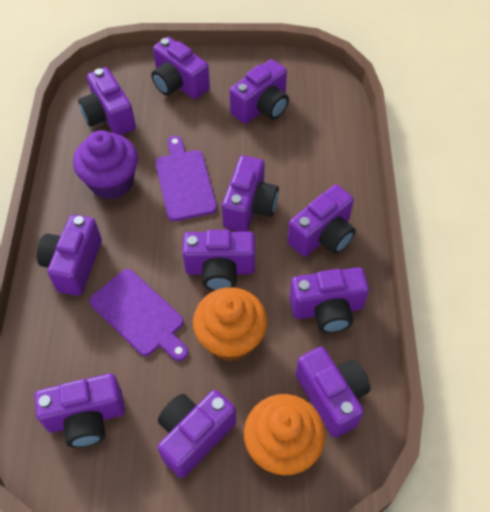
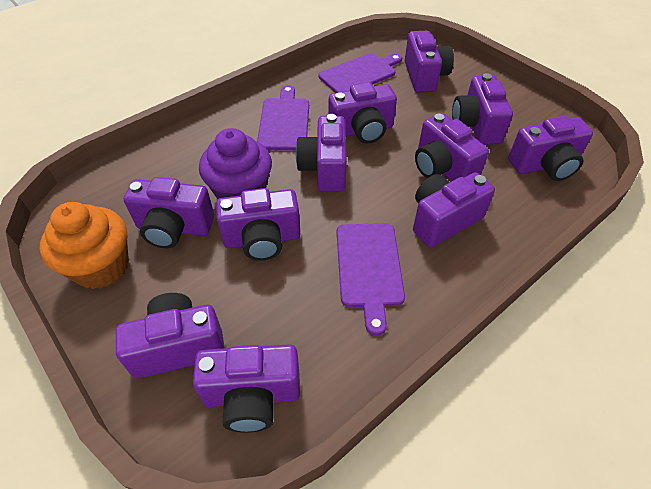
orange cupcake: [193,287,267,362] [244,394,325,475] = 2 -> [40,202,129,289] = 1
purple cutting board: [89,269,188,361] [155,136,217,221] = 2 -> [257,85,309,151] [319,53,402,93] [337,223,405,336] = 3

